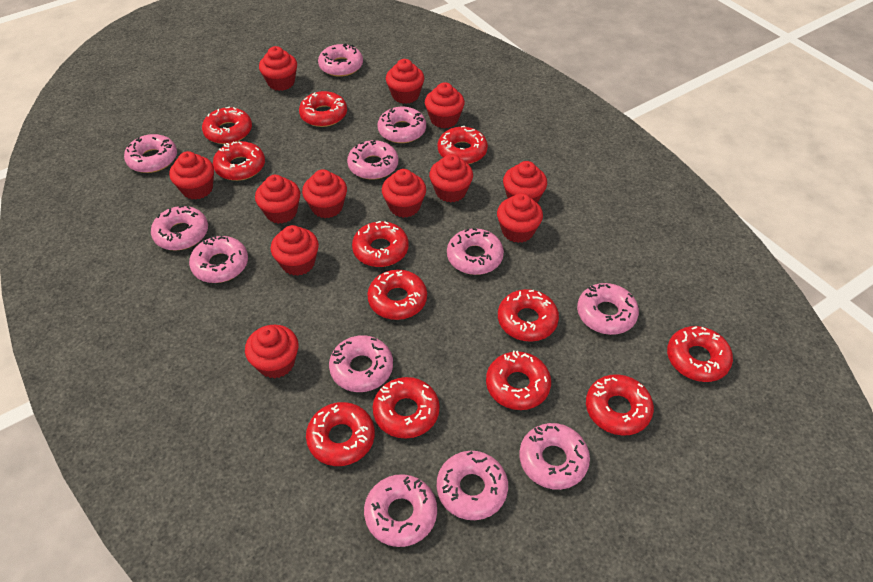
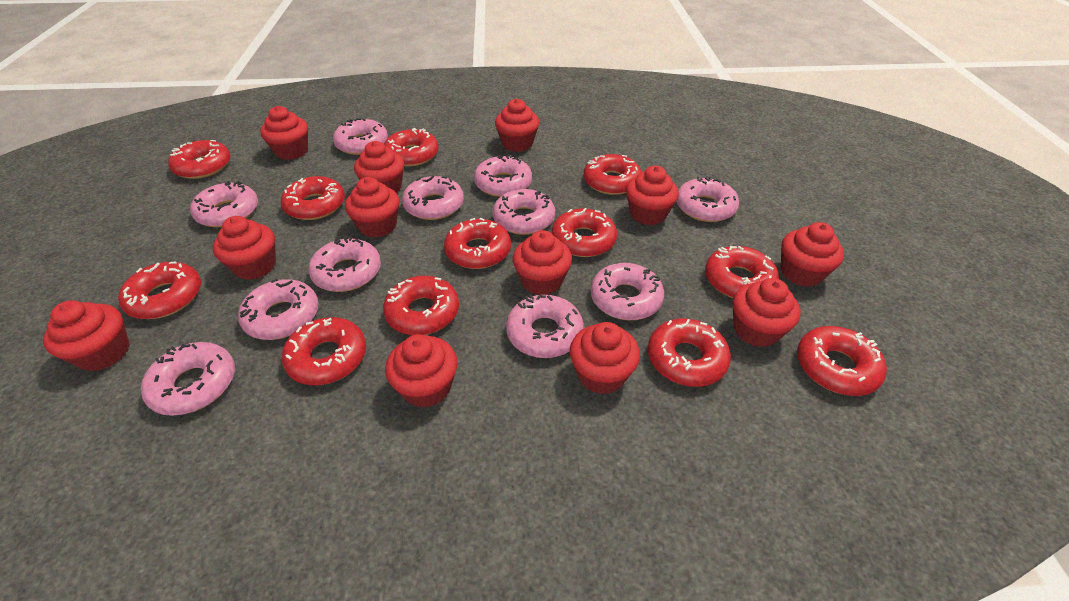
pink donut: [124,134,177,173] [151,206,208,250] [189,235,248,283] [318,43,363,77] [329,335,393,392] [347,140,398,180] [364,474,437,547] [377,107,426,143] [437,451,508,520] [447,228,504,275] [519,423,590,490] [577,283,639,335] = 12 -> [141,342,235,416] [190,181,258,227] [238,279,319,340] [308,236,381,292] [333,118,388,155] [402,175,464,220] [474,154,532,197] [493,189,555,235] [506,294,584,358] [590,263,664,320] [676,176,739,222] = 11

